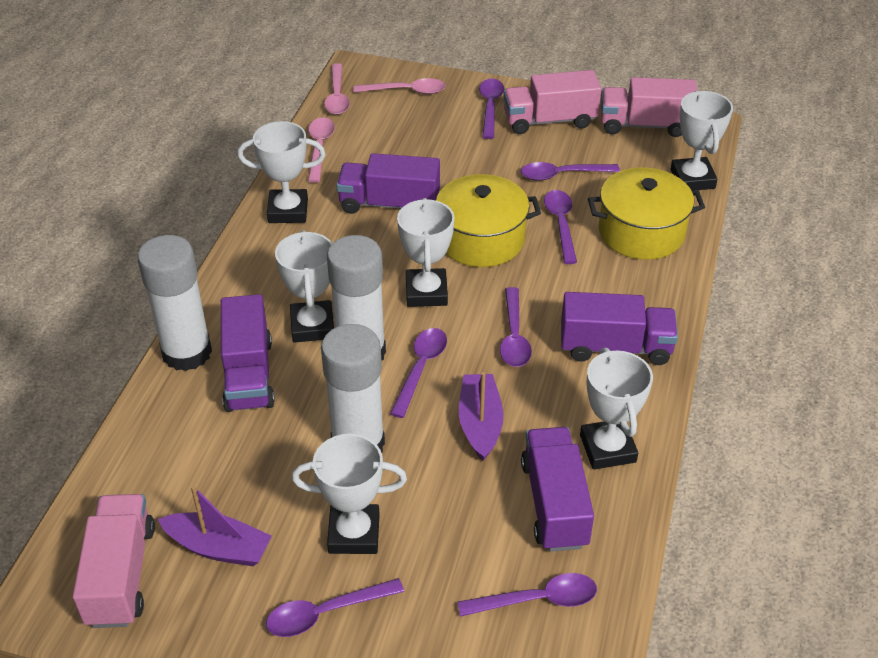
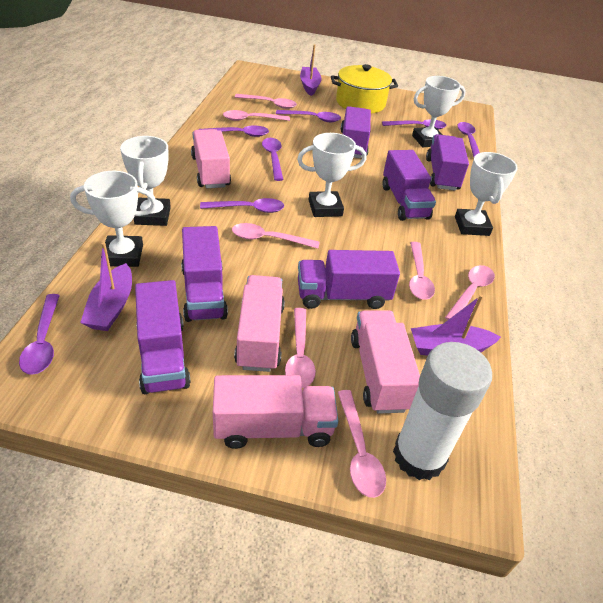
pink spoon: [308,117,335,183] [324,63,350,115] [353,78,446,94] = 3 -> [223,110,290,121] [232,223,320,249] [235,94,297,109] [285,308,316,388] [338,390,386,498] [409,242,435,300] [445,265,495,320] = 7
pink truck: [73,494,155,628] [503,70,601,134] [601,77,697,137] = 3 -> [191,129,231,188] [213,375,339,449] [234,275,285,372] [351,310,420,414] = 4
purple boat: [158,485,272,566] [459,372,504,461] = 2 -> [80,242,132,331] [300,44,322,96] [411,295,501,356] = 3
purple truck: [221,294,275,412] [337,153,440,214] [521,427,594,552] [561,292,678,365] = 4 -> [135,280,191,394] [181,226,228,322] [298,250,400,309] [341,107,371,158] [382,150,436,221] [426,134,469,191] = 6
white glue stick: [137,235,212,371] [321,324,385,453] [327,235,386,361] = 3 -> [393,342,492,480] = 1
white trophy: [238,121,326,223] [275,230,334,343] [292,434,407,554] [397,198,454,307] [580,347,653,470] [670,91,733,191] = 6 -> [70,171,157,267] [120,136,171,226] [297,133,367,217] [412,76,466,147] [455,152,518,236] = 5
yellow pot: [436,174,541,267] [588,168,705,260] = 2 -> [331,64,398,113] = 1

